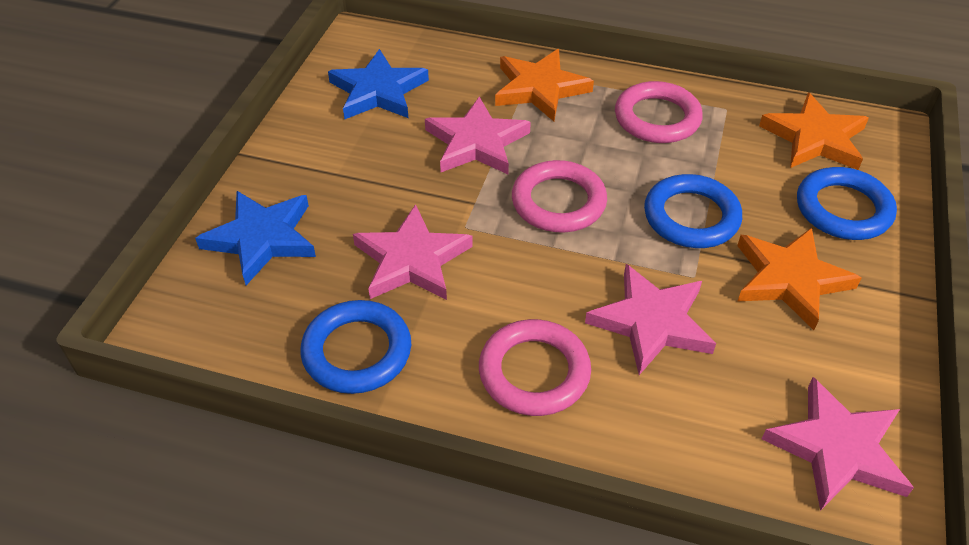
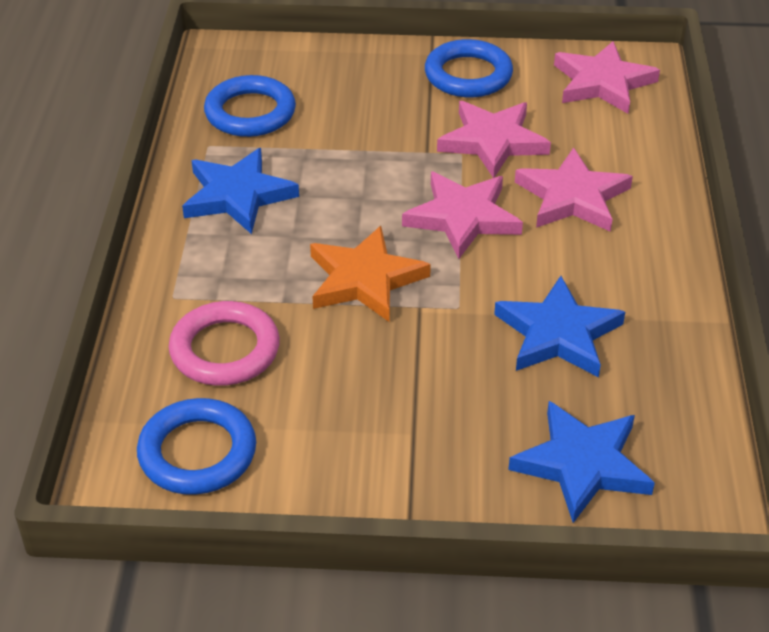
blue star: [195,191,316,285] [328,49,429,120] = 2 -> [182,148,299,234] [494,276,625,377] [508,401,655,523] = 3
orange star: [495,49,594,121] [737,228,861,330] [759,92,869,170] = 3 -> [310,226,431,322] = 1
pink ring: [479,319,591,416] [512,160,607,233] [615,81,703,143] = 3 -> [169,301,280,386] = 1

